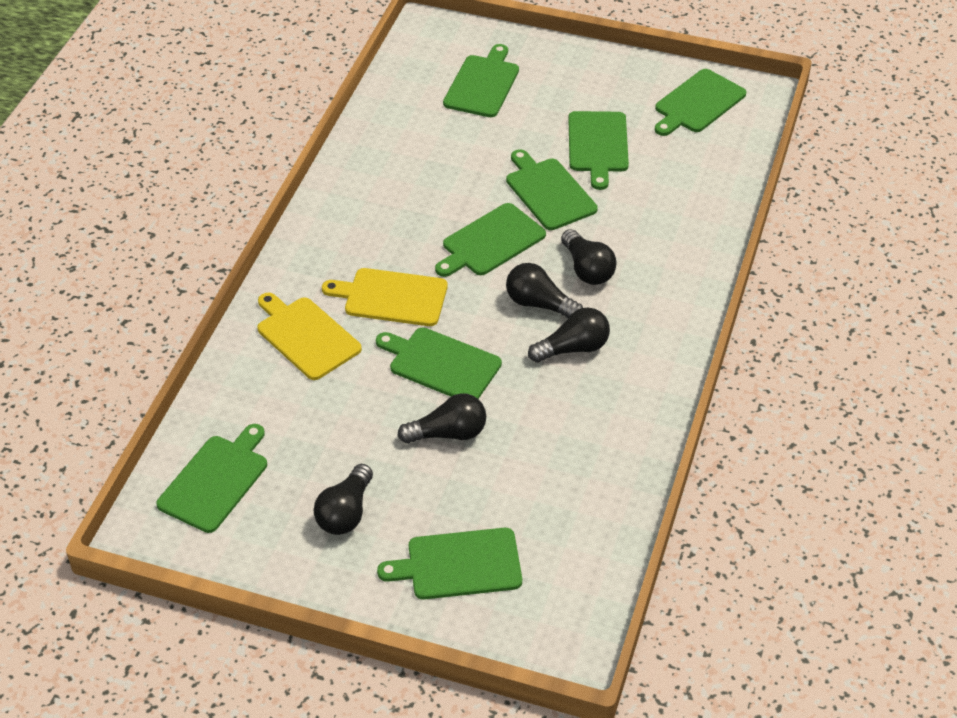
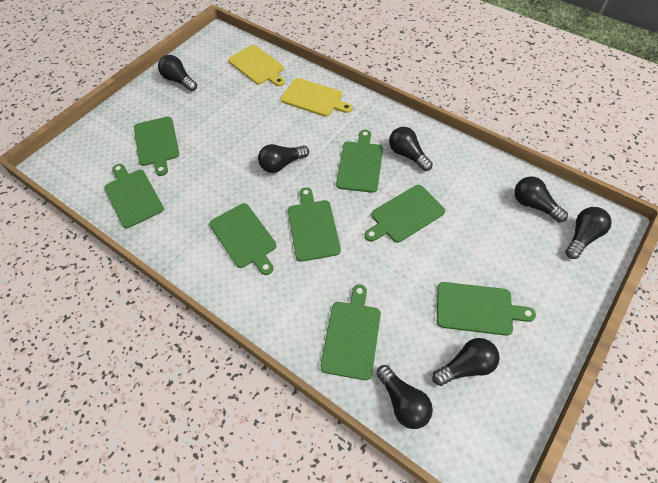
black light bulb: [314,464,373,535] [397,393,486,444] [506,263,583,318] [528,308,610,363] [561,229,617,285] = 5 -> [158,55,197,91] [258,144,309,173] [376,365,433,429] [389,127,433,171] [432,338,500,386] [514,176,568,222] [565,207,612,259] = 7

